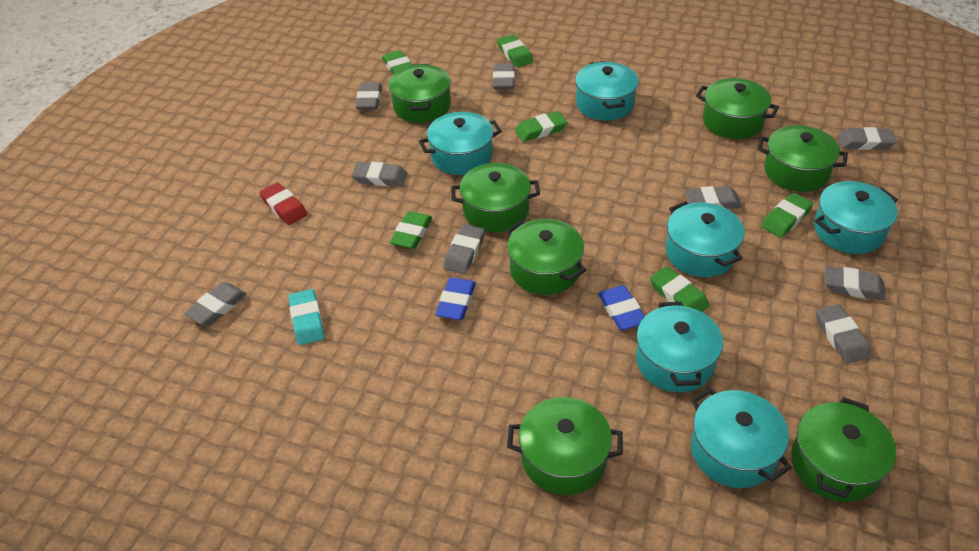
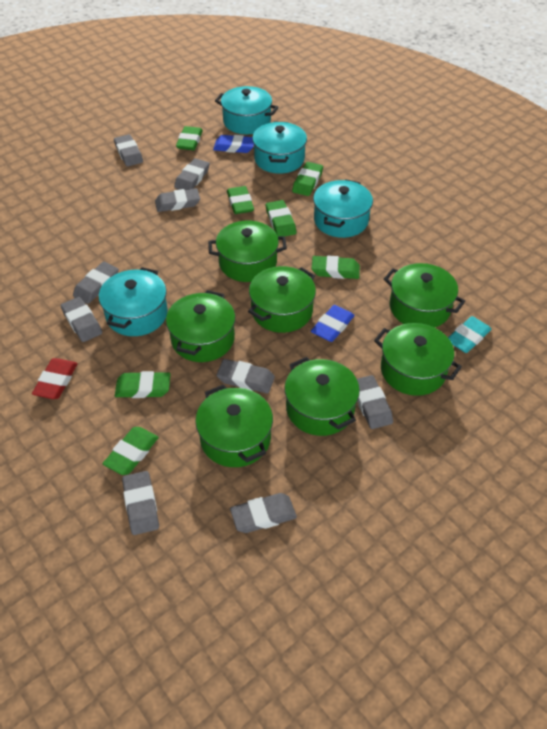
green eraser: [382,50,412,74] [390,211,432,249] [497,35,533,67] [515,111,567,142] [650,266,709,312] [761,193,813,238] = 6 -> [103,427,159,475] [115,371,170,398] [176,126,203,150] [227,186,254,214] [266,200,296,236] [292,162,323,196] [312,255,360,279] = 7
turquoise pot: [419,112,502,175] [575,61,639,121] [636,302,723,392] [666,201,744,277] [691,388,792,488] [814,181,898,254] = 6 -> [99,267,168,336] [215,86,279,134] [252,122,307,174] [313,179,373,238] = 4

